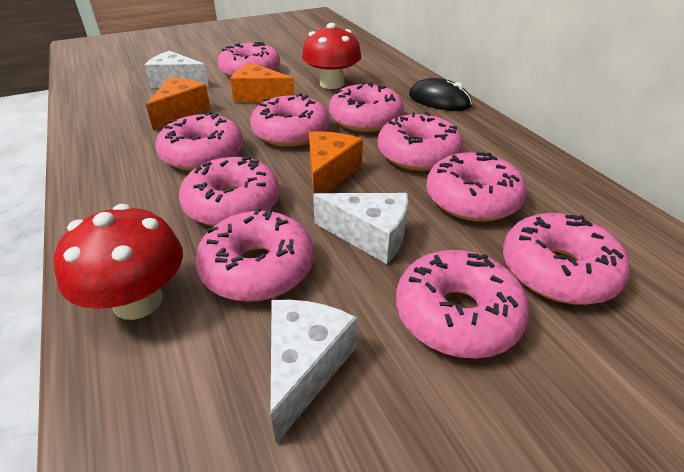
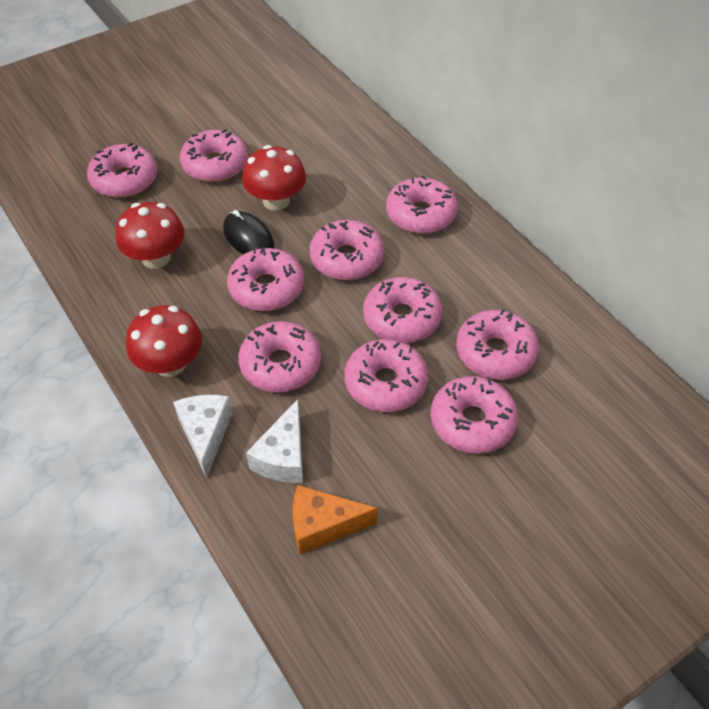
orange cheese: [146,77,211,131] [230,63,295,103] [309,131,363,194] = 3 -> [293,485,378,555] = 1
red mushroom: [53,204,183,320] [302,23,361,89] = 2 -> [115,202,185,269] [126,305,202,377] [242,145,306,211] = 3
white cheese: [145,51,209,88] [270,300,357,444] [313,193,408,264] = 3 -> [173,395,233,478] [246,399,303,483] = 2

